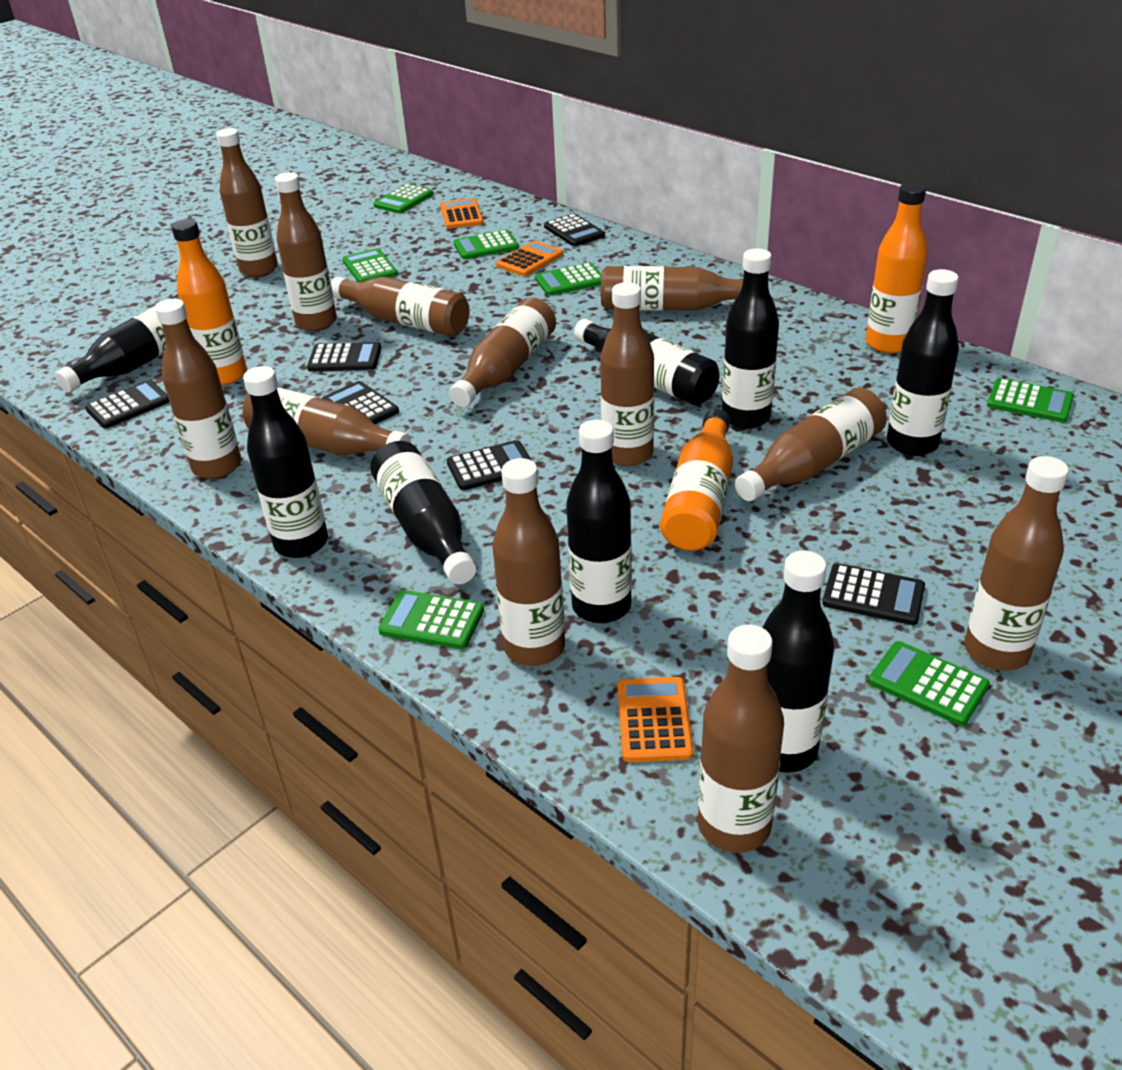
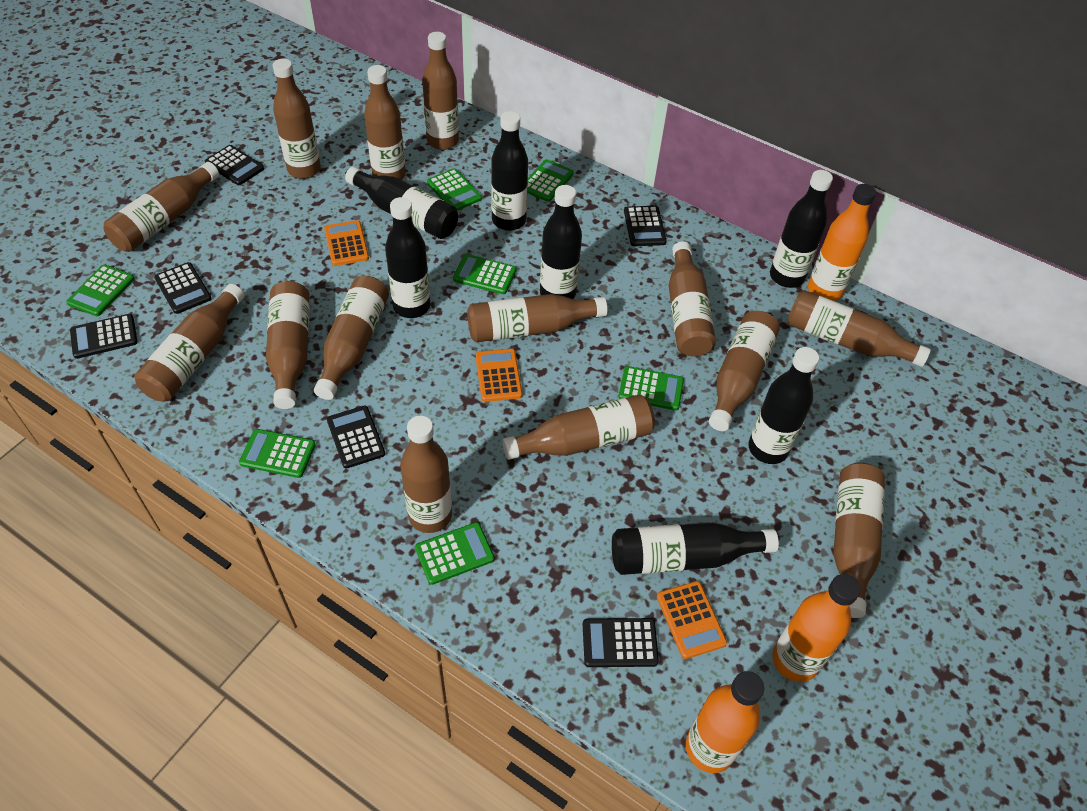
black bottle: [55,295,179,393] [243,366,328,558] [370,441,476,584] [566,419,632,623] [574,319,719,406] [722,248,779,429] [762,551,834,773] [887,269,959,456] = 8 -> [345,167,458,239] [385,197,430,318] [491,111,528,231] [540,185,582,299] [612,522,779,575] [748,347,819,464] [770,170,833,288] = 7
brown bottle: [155,299,241,479] [216,128,278,277] [243,387,411,455] [275,172,337,331] [331,277,470,337] [449,297,556,407] [493,458,565,666] [600,282,654,466] [601,266,743,311] [698,625,784,853] [735,388,887,501] [964,456,1069,671] = 12 -> [104,162,219,252] [134,284,244,401] [266,281,310,409] [273,59,321,179] [314,276,389,400] [364,65,406,180] [400,416,452,533] [422,32,459,150] [467,294,608,342] [502,394,655,460] [669,241,716,357] [709,311,780,431] [787,290,931,367] [833,463,885,618] = 14

